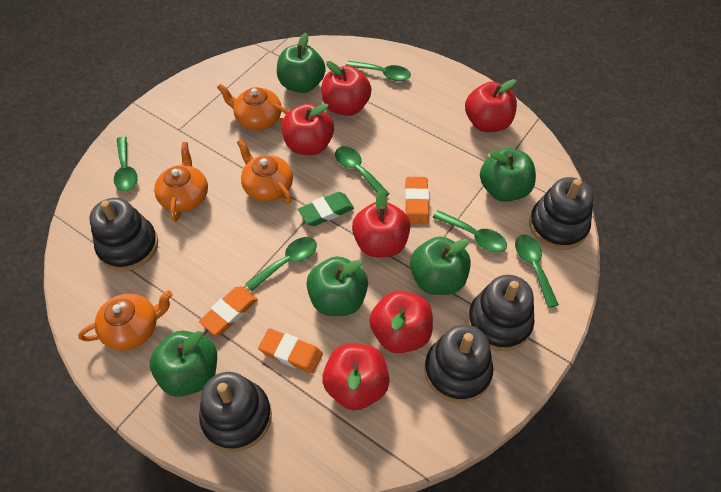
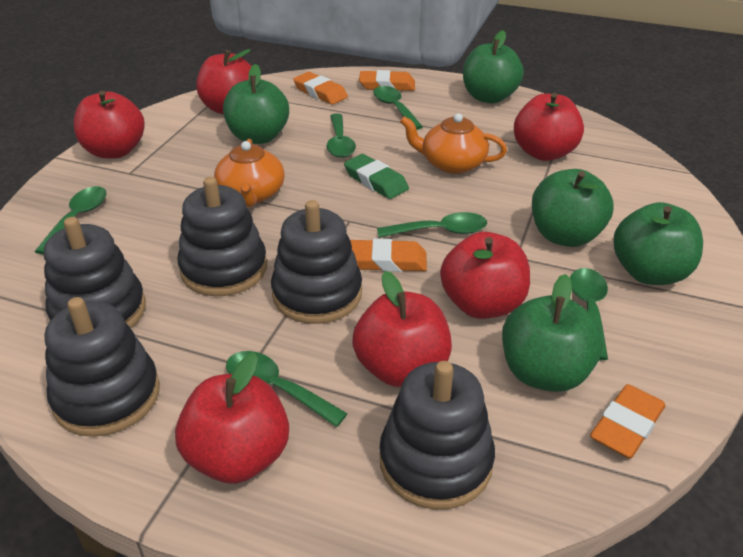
orange eraser: [199,287,258,335] [258,328,323,374] [405,177,429,224] = 3 -> [293,72,348,105] [350,239,427,272] [359,70,415,91] [590,384,666,459] = 4
orange teapot: [78,290,173,351] [154,142,208,222] [217,84,289,130] [237,139,293,203] = 4 -> [214,139,285,207] [400,113,507,174] = 2

